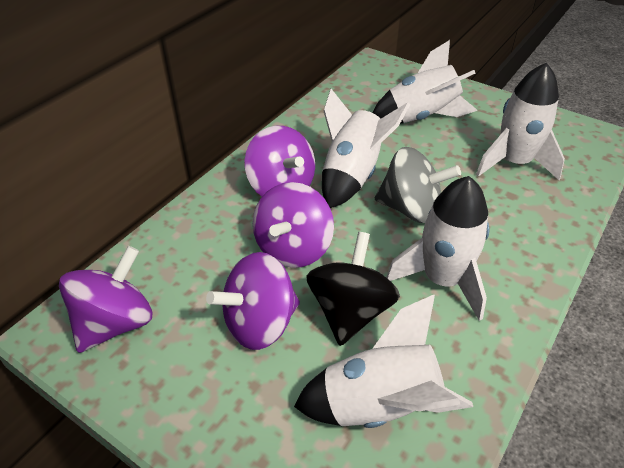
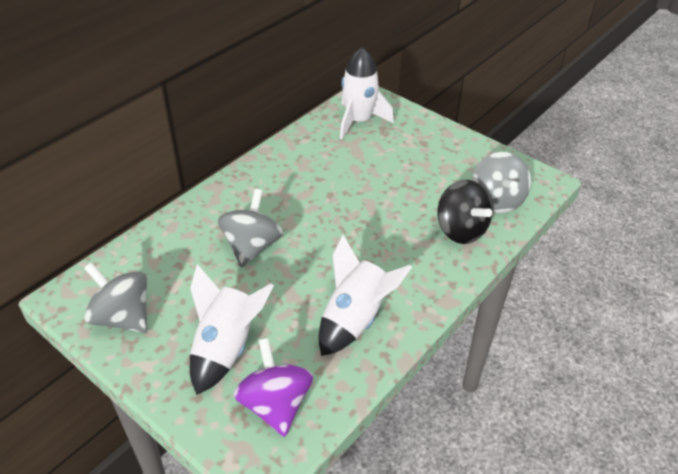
grey spinning top: [375,147,461,223] = 1 -> [84,262,148,333] [218,189,283,268] [472,152,531,213] = 3
purple spinning top: [59,246,152,353] [206,252,300,350] [245,126,315,196] [253,182,334,268] = 4 -> [233,338,313,437] = 1
white rocket: [294,295,473,428] [322,89,410,208] [373,40,478,124] [386,176,490,321] [476,63,565,180] = 5 -> [190,264,274,395] [318,235,412,356] [340,47,394,139] = 3

